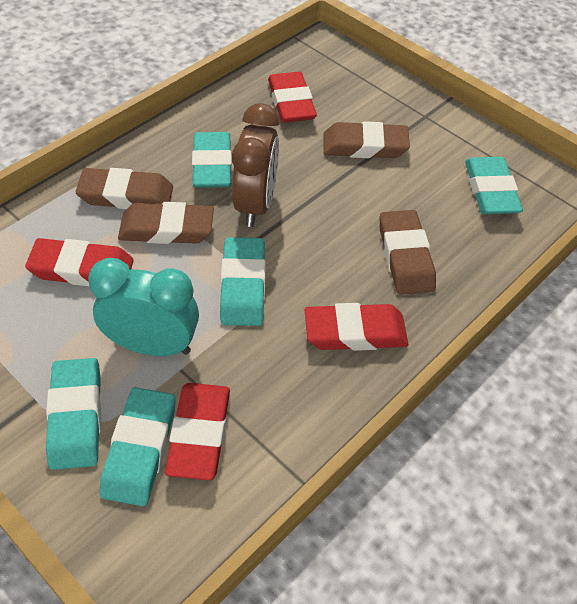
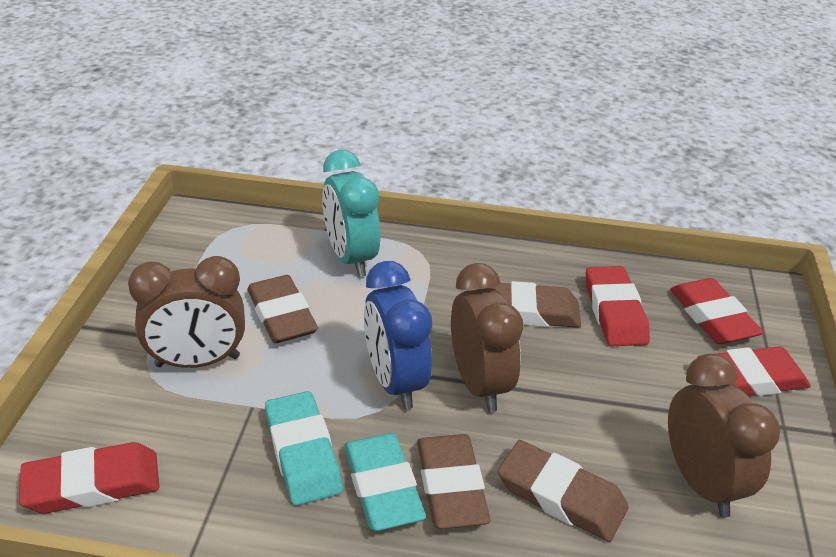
blue clock: none = 0 -> [364,261,432,409] = 1
brown clock: [232,103,279,227] = 1 -> [128,256,245,368] [451,263,523,412] [668,354,780,517] = 3
turquoise eraser: [46,358,101,470] [100,387,176,506] [192,132,232,188] [220,237,266,326] [465,157,523,214] = 5 -> [265,391,343,506] [344,433,426,531] = 2

